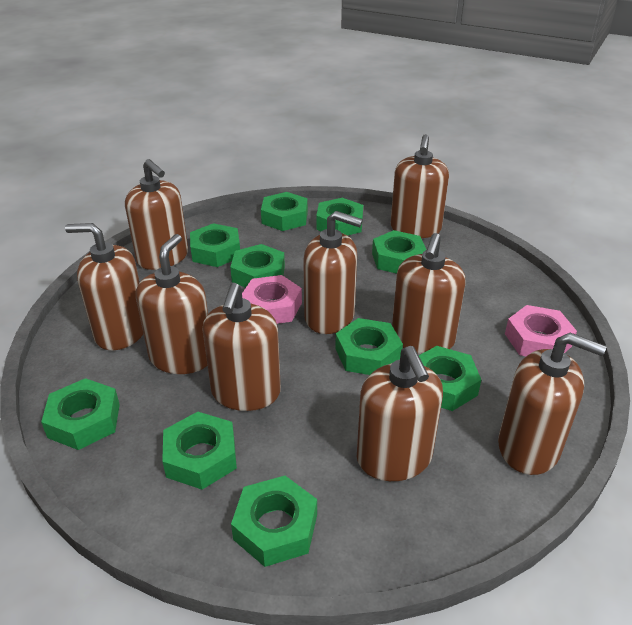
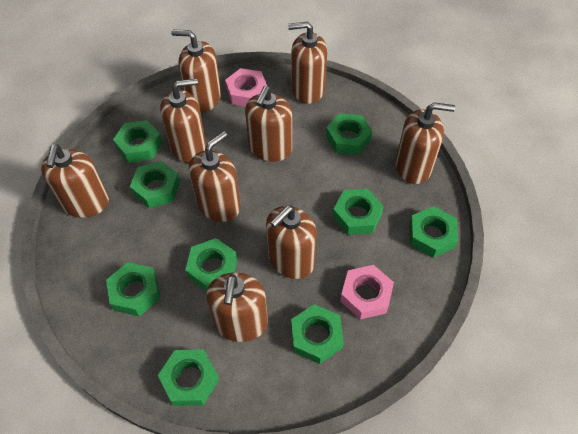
green nut: [41,378,120,450] [162,412,237,490] [190,223,240,267] [230,244,285,288] [231,476,317,567] [261,192,308,231] [316,198,363,236] [335,318,403,375] [372,230,426,274] [419,346,481,411] = 10 -> [106,262,160,317] [113,120,162,163] [130,161,180,208] [158,349,219,406] [185,238,237,292] [291,304,344,364] [326,113,373,155] [333,189,384,235] [409,206,458,258] = 9

